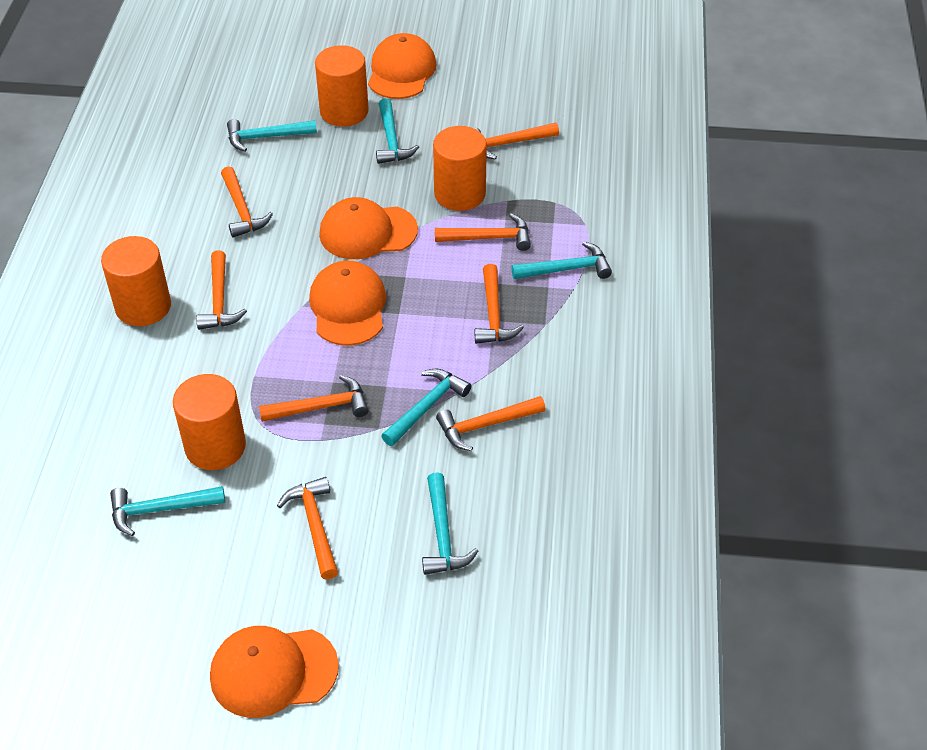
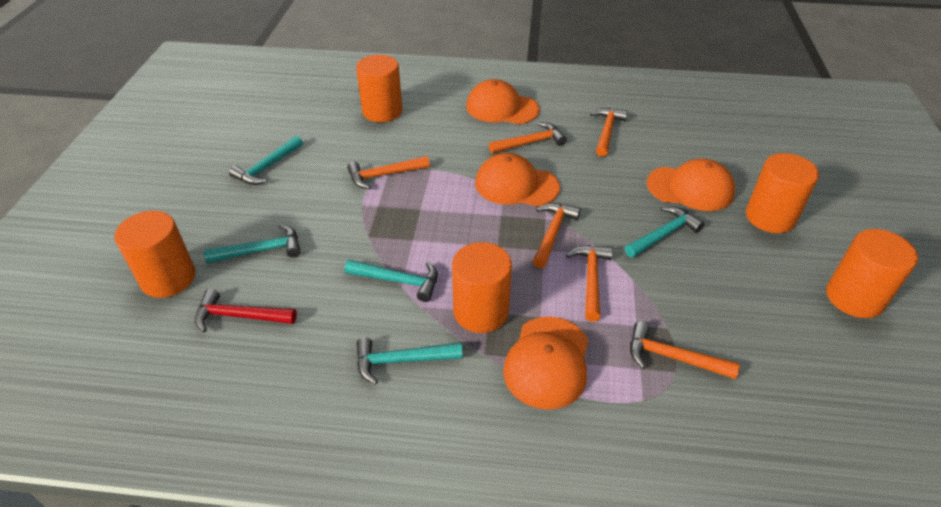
orange cylinder: [101,236,171,326] [173,374,246,470] [315,45,369,127] [433,126,487,211] = 4 -> [114,211,196,298] [356,55,402,122] [452,242,512,333] [746,153,819,233] [826,229,918,318] = 5
orange hammer: [196,250,247,330] [221,166,273,238] [259,375,369,422] [277,477,338,580] [435,213,531,251] [436,396,546,451] [474,123,559,159] [475,264,524,344] = 8 -> [347,156,430,189] [489,122,567,153] [533,203,581,268] [566,245,613,322] [590,108,628,157] [630,321,740,379] = 6
red hammer: none = 0 -> [195,289,297,332] = 1
turquoise hammer: [110,486,225,536] [227,119,317,152] [376,98,419,164] [381,369,471,446] [422,472,478,575] [511,242,612,279] = 6 -> [204,224,301,263] [229,135,303,185] [344,260,438,302] [356,337,463,385] [625,207,704,258] = 5

